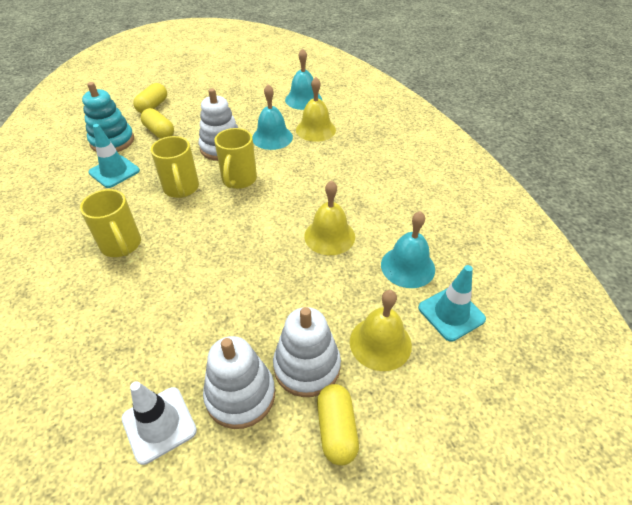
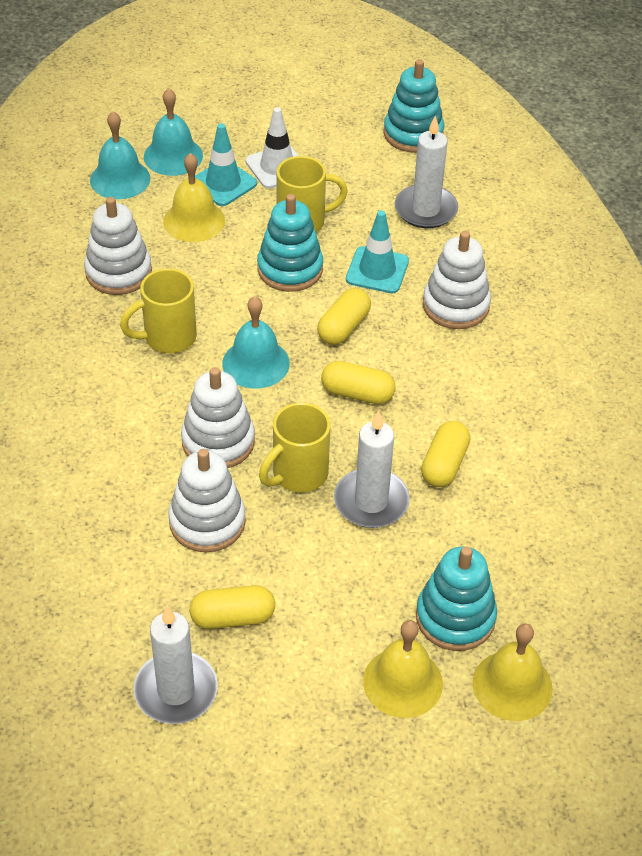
turquoise stacking toy: [82,82,134,152] = 1 -> [257,194,323,292] [384,59,444,153] [416,546,497,651] = 3
white candle: none = 0 -> [133,605,218,724] [334,410,410,528] [395,115,458,228] = 3
white stacking toy: [199,88,238,161] [203,336,275,429] [273,307,341,397] = 3 -> [84,197,152,295] [168,449,246,552] [181,367,255,468] [423,231,491,329] = 4
yellow capsule: [133,83,167,113] [141,108,174,139] [317,384,359,466] = 3 -> [189,585,275,629] [317,288,371,345] [321,361,396,404] [421,421,470,487] = 4

